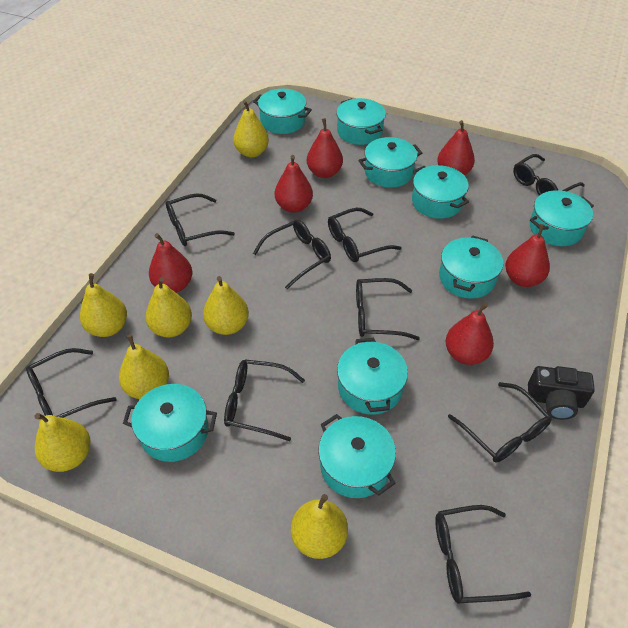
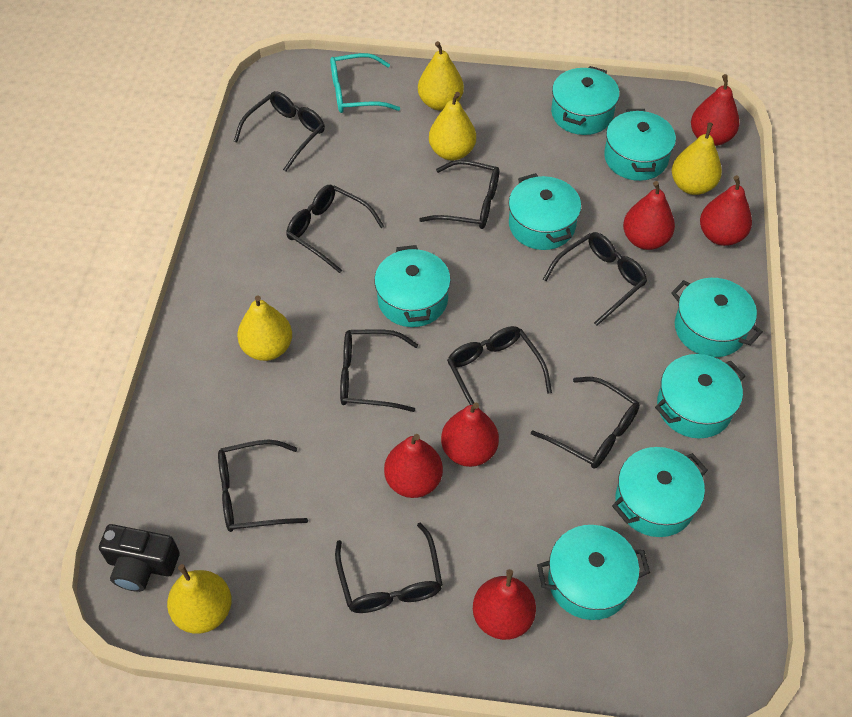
turquoise glasses: none = 0 -> [330,53,400,113] = 1
turquoise pot: [123,384,217,462] [253,89,312,134] [318,414,396,498] [336,98,386,145] [337,338,408,415] [358,137,422,188] [412,165,469,219] [439,235,503,299] [530,190,594,246] = 9 -> [374,245,451,327] [509,173,581,250] [537,525,650,620] [551,66,619,135] [604,109,676,181] [612,447,708,537] [655,354,745,438] [671,278,763,357] = 8
yellow pear: [35,413,91,472] [80,273,127,337] [119,334,169,399] [145,277,192,338] [203,276,249,335] [233,100,269,157] [291,494,348,559] = 7 -> [167,564,232,633] [237,295,292,361] [418,41,464,110] [429,92,476,161] [672,122,722,195] = 5

